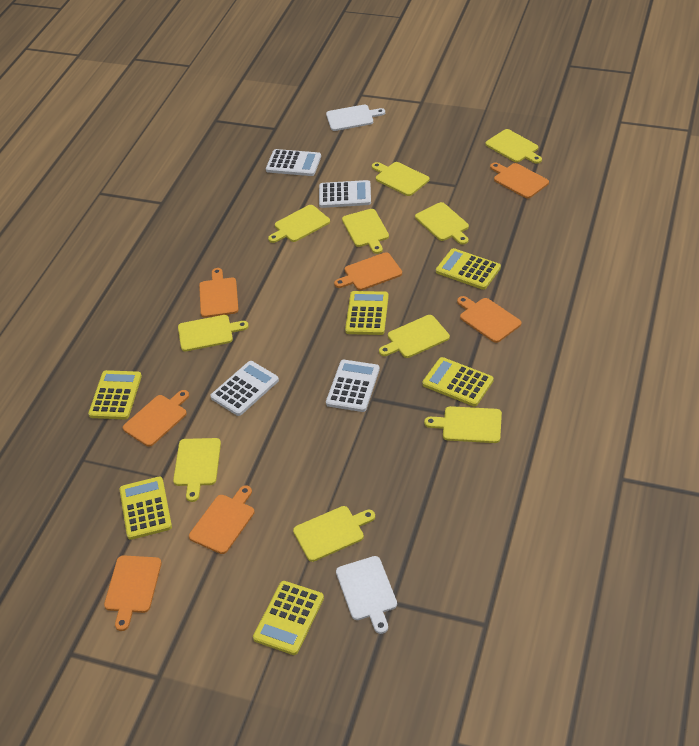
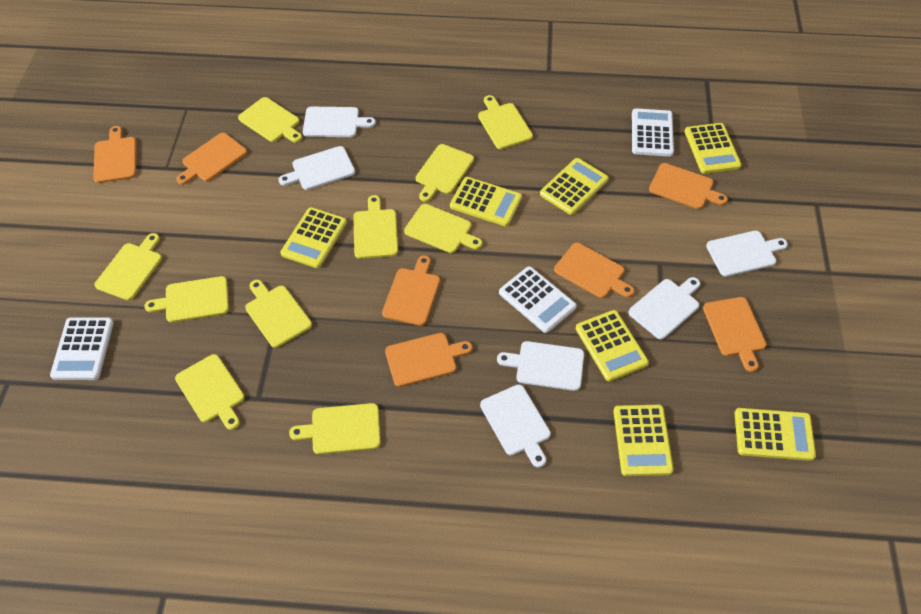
white calculator: [210,361,279,416] [266,149,321,176] [319,180,371,208] [326,360,380,412] = 4 -> [50,317,114,380] [499,266,577,333] [632,108,674,157] = 3
white cutting board: [326,105,385,131] [336,556,397,634] = 2 -> [279,146,355,190] [303,107,376,137] [480,385,551,468] [497,341,584,391] [629,277,700,339] [706,231,788,277] = 6
yellow calculator: [88,370,142,420] [120,476,172,540] [253,581,324,655] [345,291,389,335] [422,357,494,406] [436,248,501,290] = 6 -> [281,207,347,268] [450,177,522,226] [540,158,609,215] [576,310,649,382] [613,405,674,476] [684,123,742,174] [735,408,816,461] = 7

